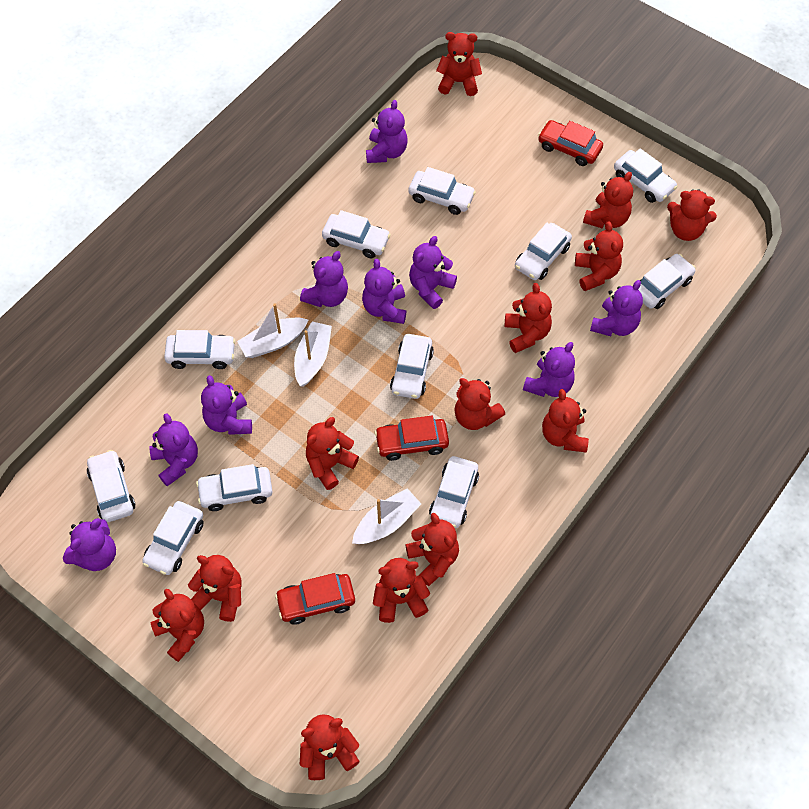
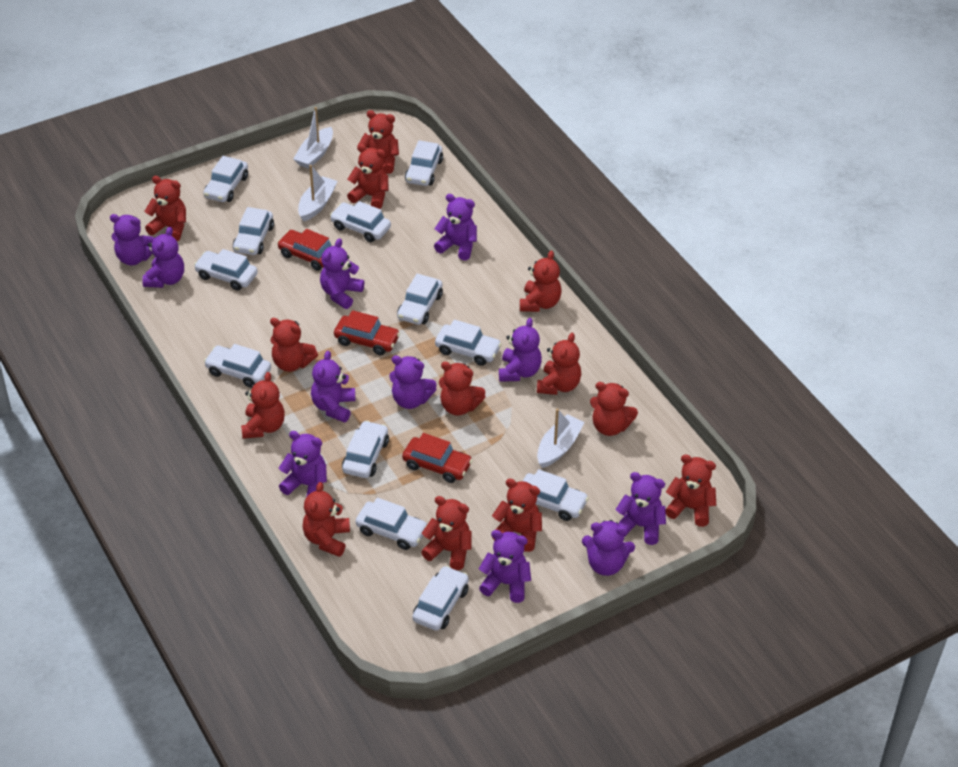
purple teddy bear: [63,518,116,571] [149,413,198,486] [201,375,252,435] [300,251,348,307] [362,259,407,324] [366,100,408,163] [409,236,457,309] [523,342,575,397] [590,280,643,336] = 9 -> [110,214,154,265] [142,227,184,288] [279,431,327,497] [311,351,355,423] [320,238,364,309] [389,356,437,409] [434,194,477,260] [479,530,531,603] [499,318,542,382] [582,520,635,576] [615,472,666,545] = 11
white car: [87,450,136,522] [143,501,204,575] [164,330,236,369] [196,464,272,511] [322,210,391,258] [390,334,434,399] [408,167,476,215] [429,456,479,528] [515,223,572,280] [614,148,678,203] [638,254,696,309] = 11 -> [194,249,258,291] [203,156,248,202] [204,344,271,388] [233,207,274,255] [330,201,391,242] [342,420,389,478] [356,498,427,550] [397,274,443,325] [405,140,443,186] [412,566,469,631] [435,320,502,366] [523,469,589,521] = 12

